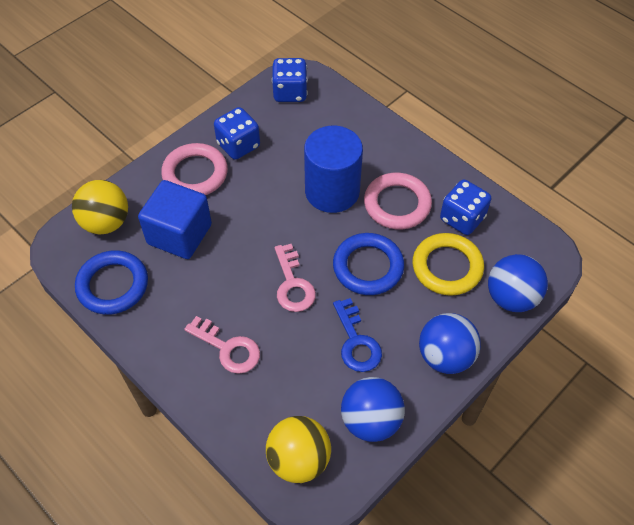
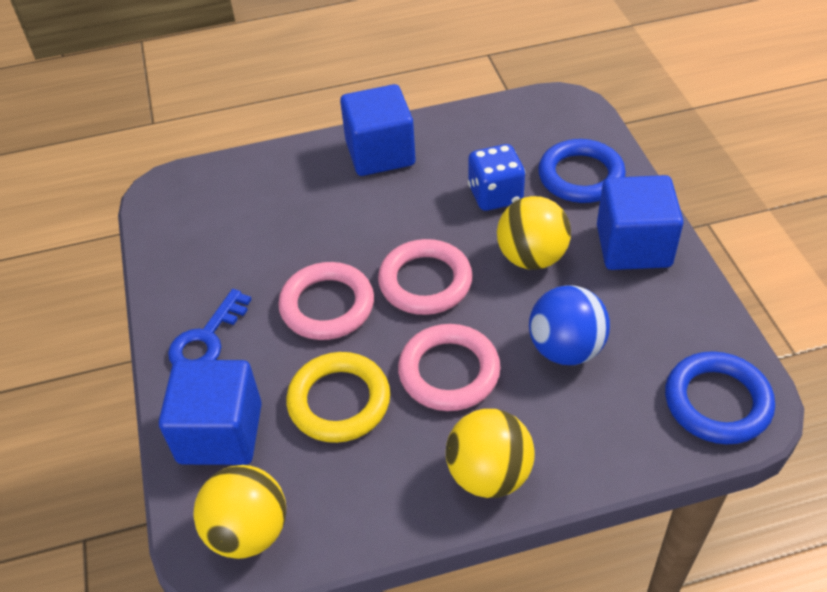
blue ball: [341,377,405,442] [419,313,481,374] [488,254,548,312] = 3 -> [529,285,610,365] = 1
blue cube: [138,180,212,259] = 1 -> [159,360,262,465] [340,84,415,176] [597,175,684,270] = 3
blue cylinder: [304,126,363,213] = 1 -> none = 0
blue dice: [214,107,260,160] [272,58,308,102] [440,179,491,235] = 3 -> [468,144,525,211] = 1
pink key: [184,316,260,374] [275,244,316,312] = 2 -> none = 0
pink ring: [161,143,228,195] [364,173,432,229] = 2 -> [278,262,374,340] [378,239,473,315] [398,324,501,411] = 3
yellow ball: [72,180,128,234] [266,416,331,483] = 2 -> [193,465,286,559] [446,409,535,498] [497,196,571,270] = 3

